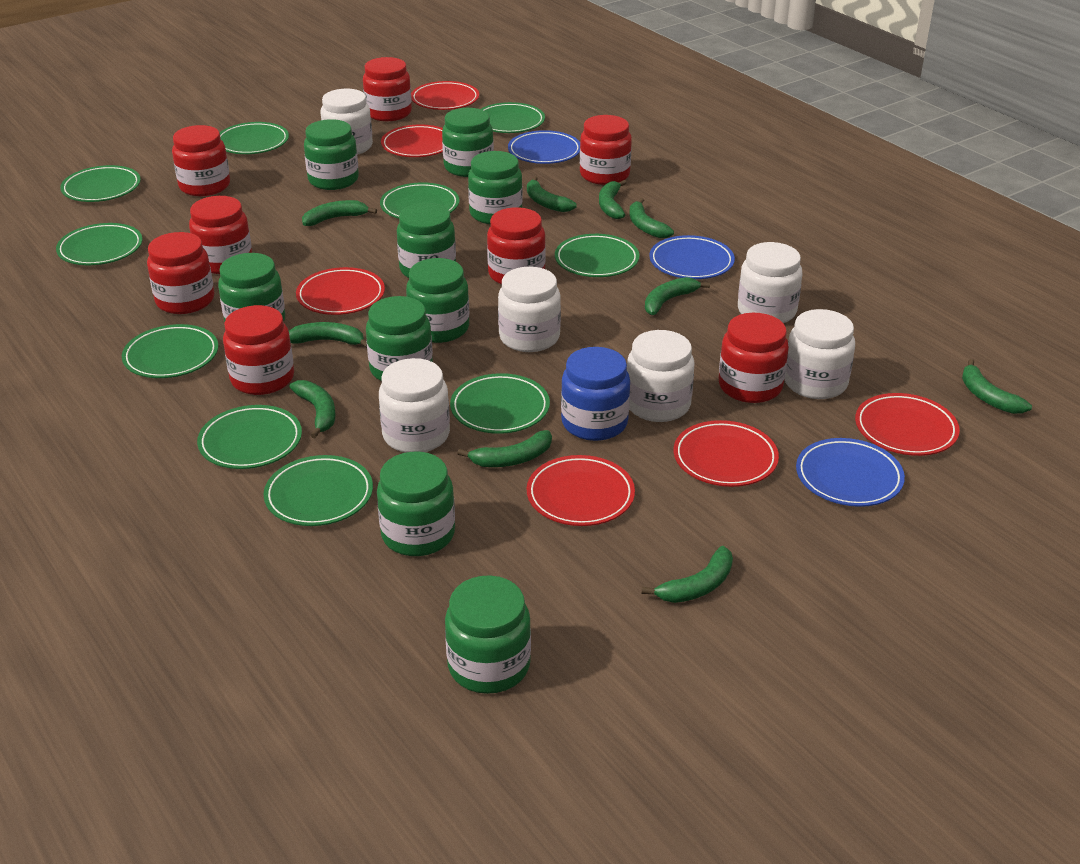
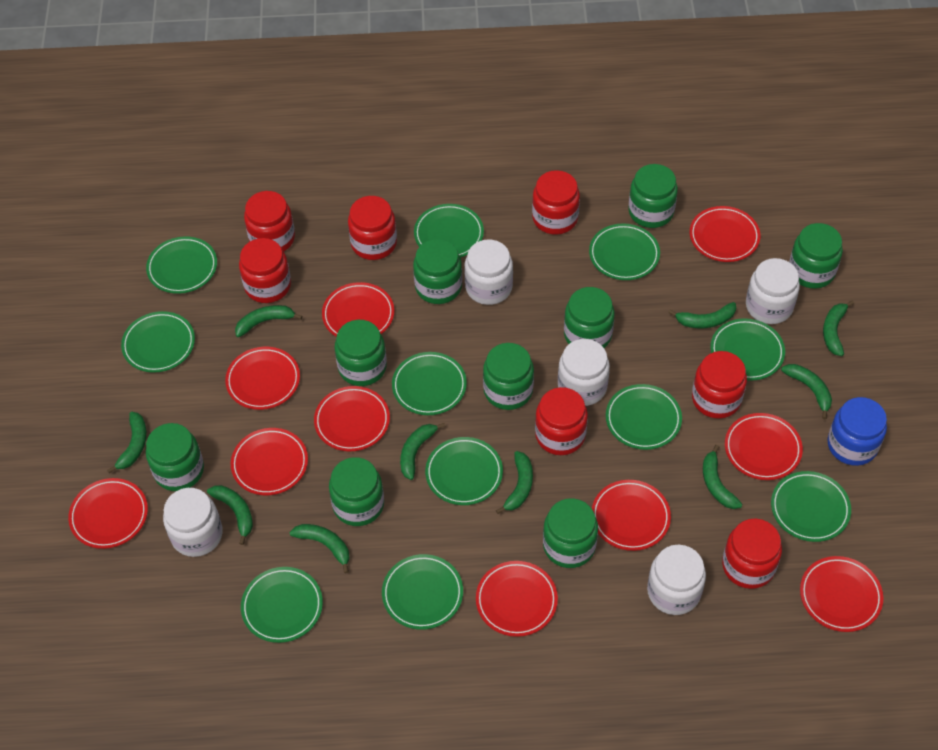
blue plate: [508,130,580,164] [649,235,735,279] [796,438,905,507] = 3 -> none = 0
green plate: [56,223,143,265] [60,165,141,202] [122,324,218,378] [197,405,302,469] [220,122,289,154] [263,455,373,526] [380,182,459,219] [450,373,550,434] [481,102,545,133] [555,234,639,277] = 10 -> [121,311,195,373] [146,236,217,294] [241,567,323,643] [382,554,463,630] [392,352,467,415] [414,204,484,258] [425,437,503,505] [589,223,660,280] [606,384,682,450] [710,318,785,381] [771,471,851,542] = 11
red jar: [147,232,214,314] [172,125,230,196] [189,196,252,274] [223,305,294,395] [363,57,412,121] [487,207,546,285] [580,115,632,185] [719,313,789,403] = 8 -> [239,238,291,303] [244,191,295,252] [348,196,397,260] [532,170,580,235] [535,387,588,455] [692,351,747,419] [722,518,782,589] = 7
red plate: [296,267,385,315] [381,125,443,157] [411,81,479,110] [527,455,635,526] [674,420,779,487] [855,393,960,456] = 6 -> [68,478,148,549] [225,347,300,410] [231,428,308,495] [314,386,390,451] [322,282,394,337] [476,561,558,637] [592,480,671,551] [690,206,760,262] [725,413,803,480] [800,556,883,632] = 10
white jar: [320,89,373,155] [379,358,450,453] [498,267,561,352] [627,330,695,422] [738,242,802,323] [785,309,855,399] = 6 -> [163,488,223,557] [464,239,513,305] [558,339,610,406] [647,545,706,615] [746,258,800,324] = 5

